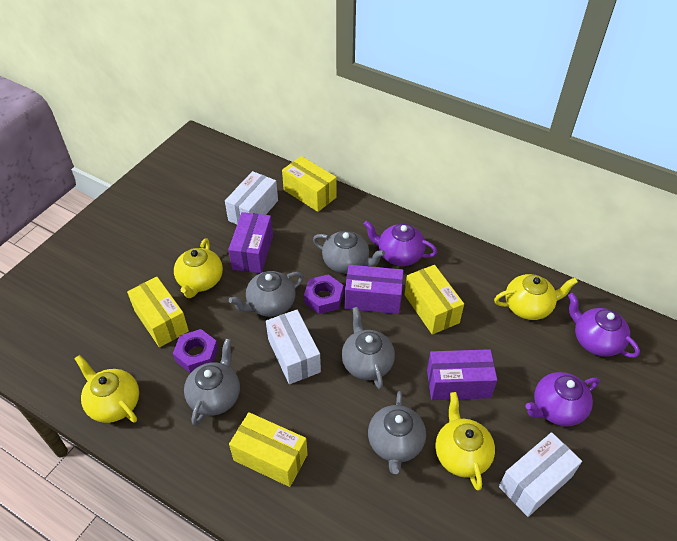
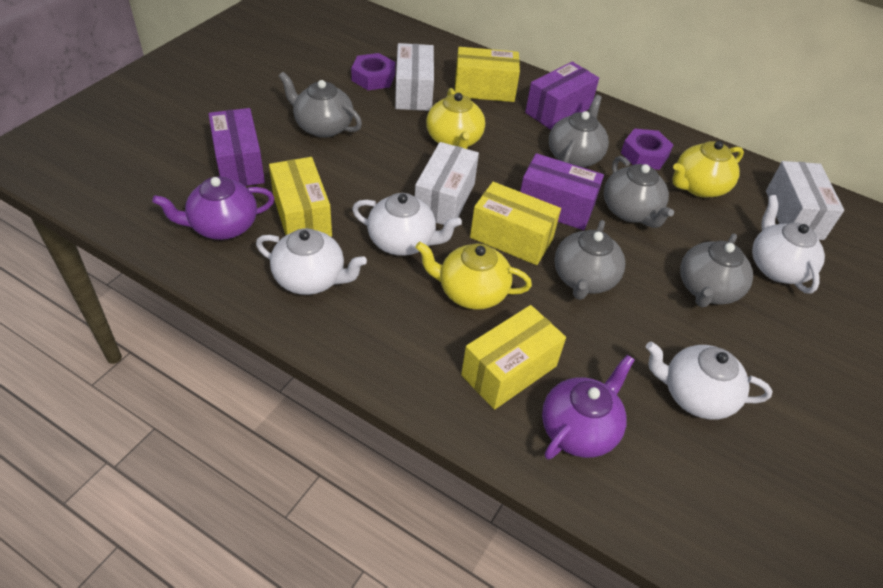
purple teapot: [363,221,437,266] [525,372,600,427] [568,293,640,358] = 3 -> [152,176,274,240] [542,355,634,459] = 2
white teapot: none = 0 -> [256,228,367,295] [352,193,462,256] [646,342,772,419] [752,195,825,294] = 4
yellow teapot: [74,355,139,423] [174,239,223,298] [435,392,495,491] [494,274,578,320] = 4 -> [415,242,532,310] [426,88,485,149] [673,141,744,198] = 3

